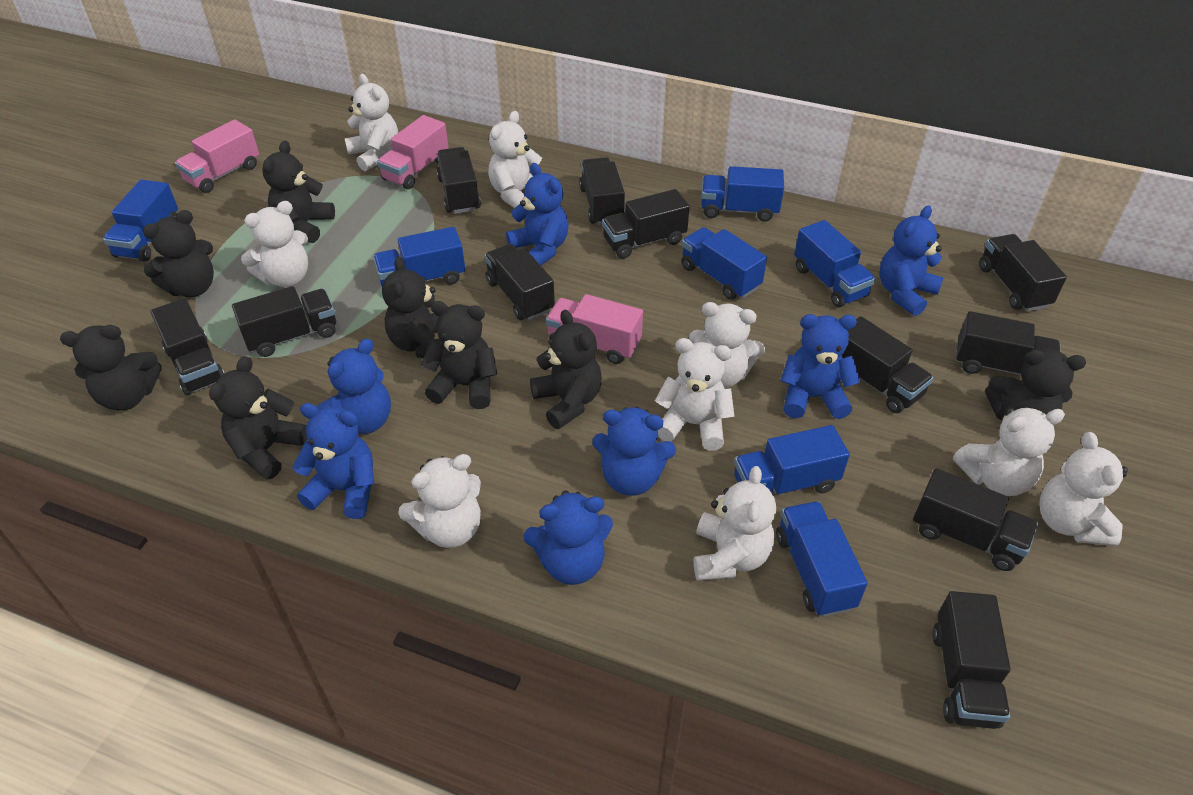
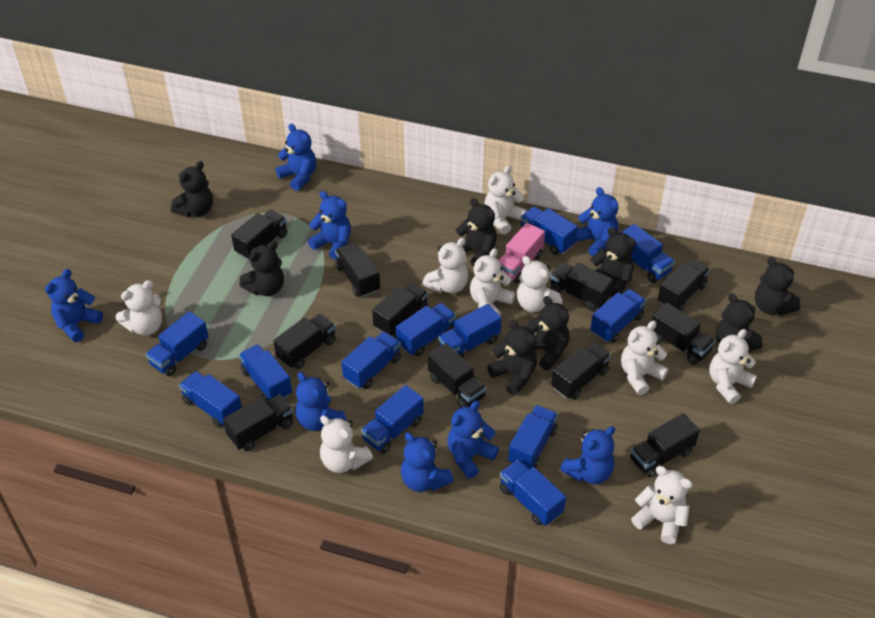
blue teddy bear: [292,403,374,519] [317,338,391,434] [506,163,569,265] [524,491,613,585] [592,407,676,496] [780,314,860,419] [879,205,944,316] = 7 -> [45,269,103,342] [275,124,316,191] [295,372,347,431] [308,191,351,260] [401,432,454,492] [447,401,499,479] [560,426,615,484] [576,187,618,256] = 8
blue truck: [103,179,178,262] [373,227,465,286] [681,227,767,300] [701,166,784,222] [734,425,850,495] [776,501,868,617] [794,220,876,307] = 7 -> [146,311,209,376] [179,371,242,428] [239,344,292,402] [341,331,401,389] [361,385,424,454] [396,303,456,357] [438,304,502,358] [500,460,566,526] [508,405,558,469] [520,206,578,255] [590,289,646,343] [620,224,675,283] = 12
pink truck: [175,120,259,193] [377,115,449,189] [546,294,643,364] = 3 -> [499,223,545,283] = 1

